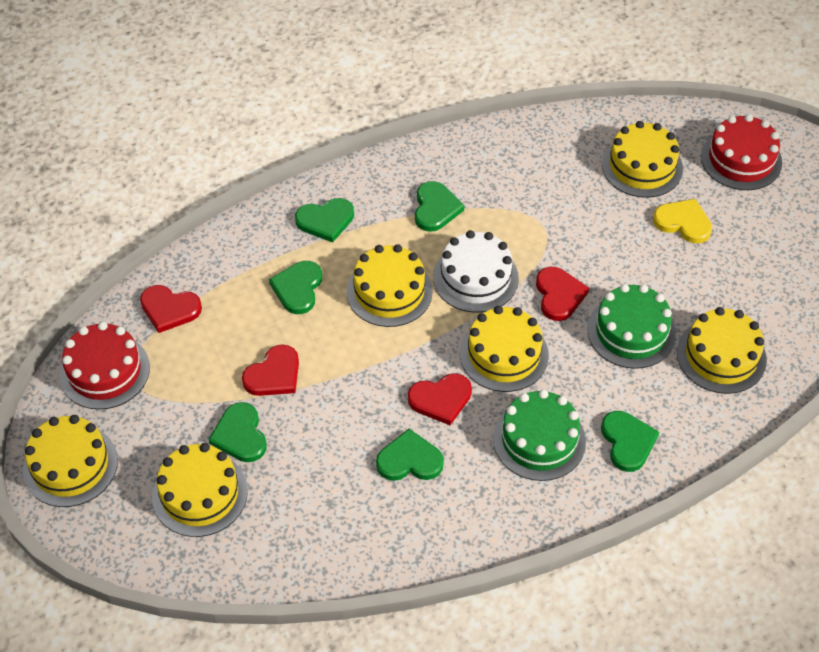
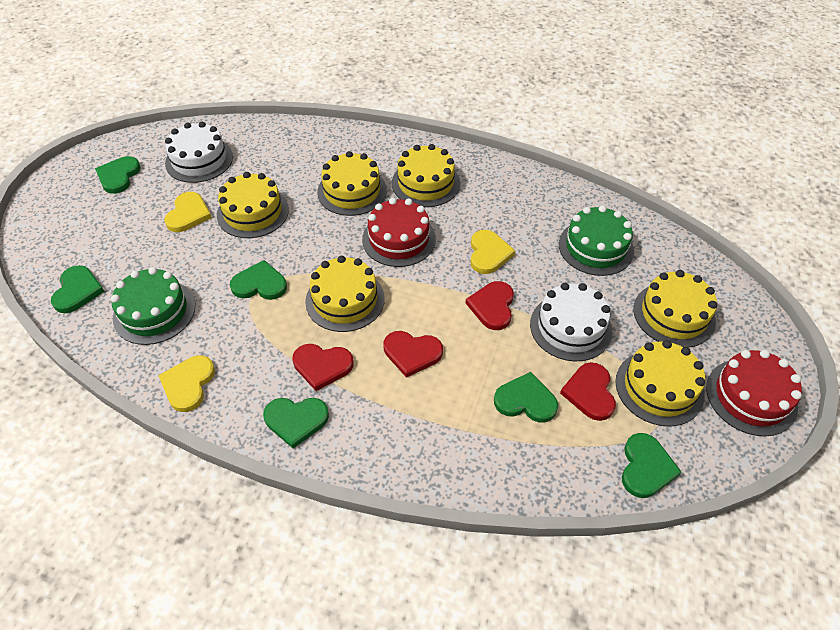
white cake: [433,230,519,313] = 1 -> [165,122,233,183] [530,283,612,362] = 2
yellow heart: [653,199,712,243] = 1 -> [159,355,215,412] [164,192,212,232] [470,230,515,274] = 3

